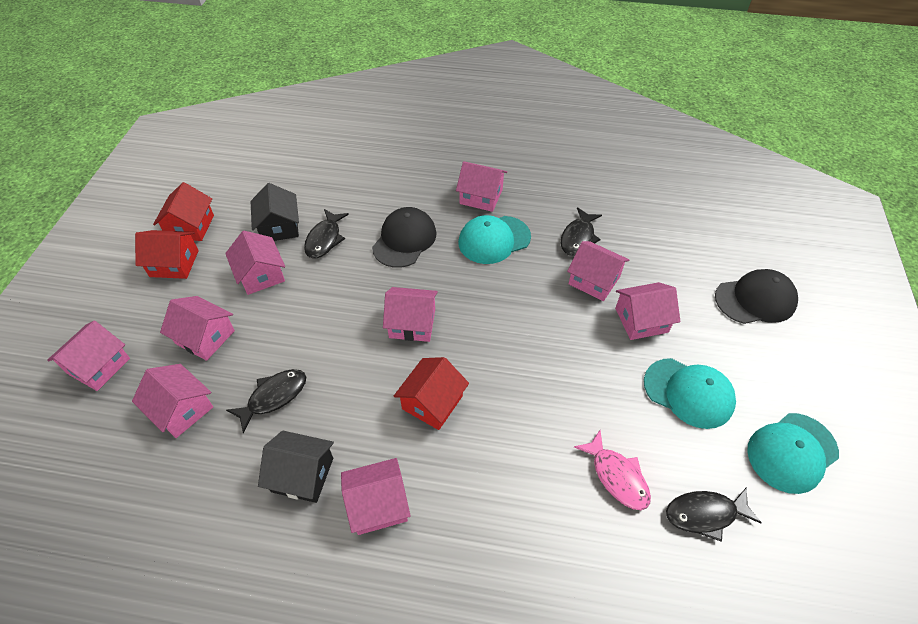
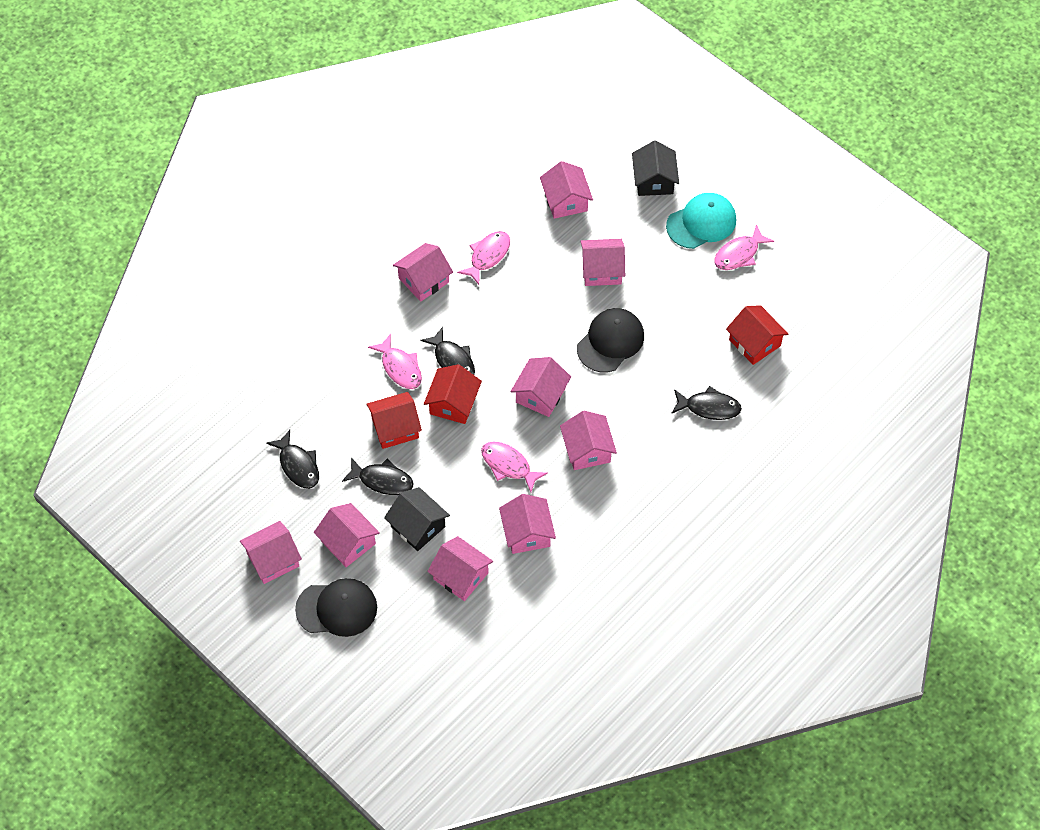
pink fish: [574,430,651,510] = 1 -> [368,333,422,389] [457,231,510,285] [481,442,548,493] [714,224,774,270] = 4
turquoise cap: [458,215,531,264] [644,358,736,429] [747,413,839,494] = 3 -> [666,193,736,249] = 1

